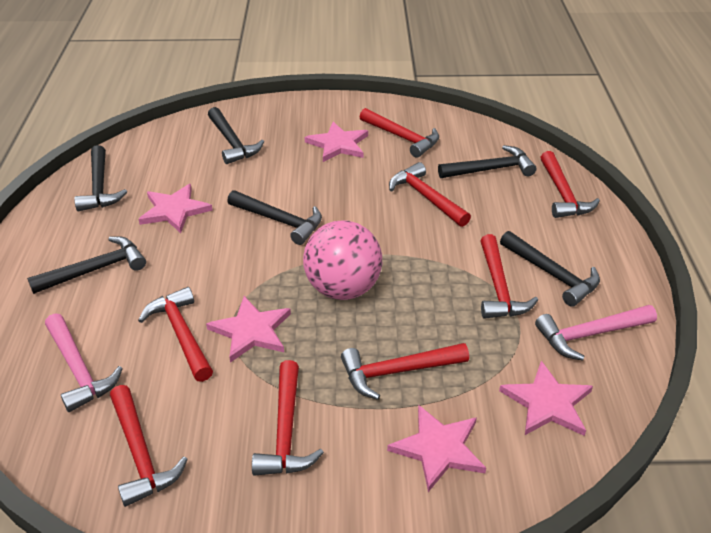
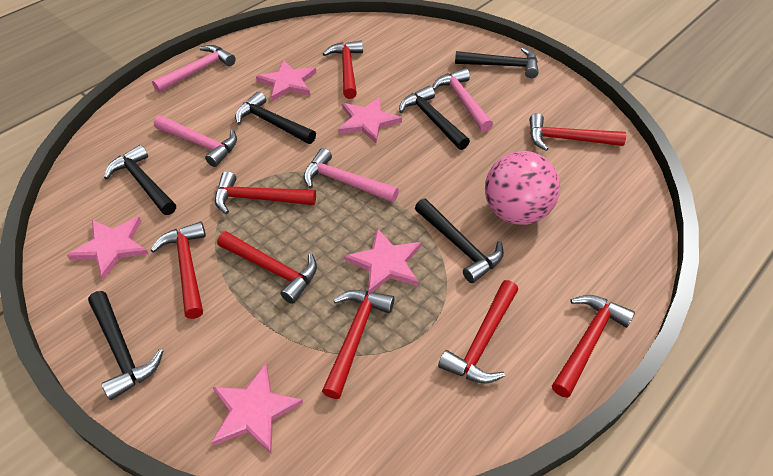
pink hammer: [45,313,123,412] [535,305,657,361] = 2 -> [152,45,236,93] [154,115,237,167] [303,148,399,202] [432,68,493,132] = 4

